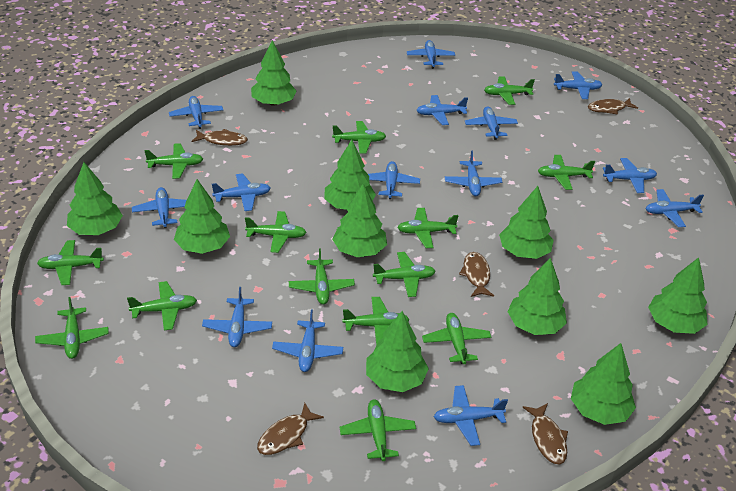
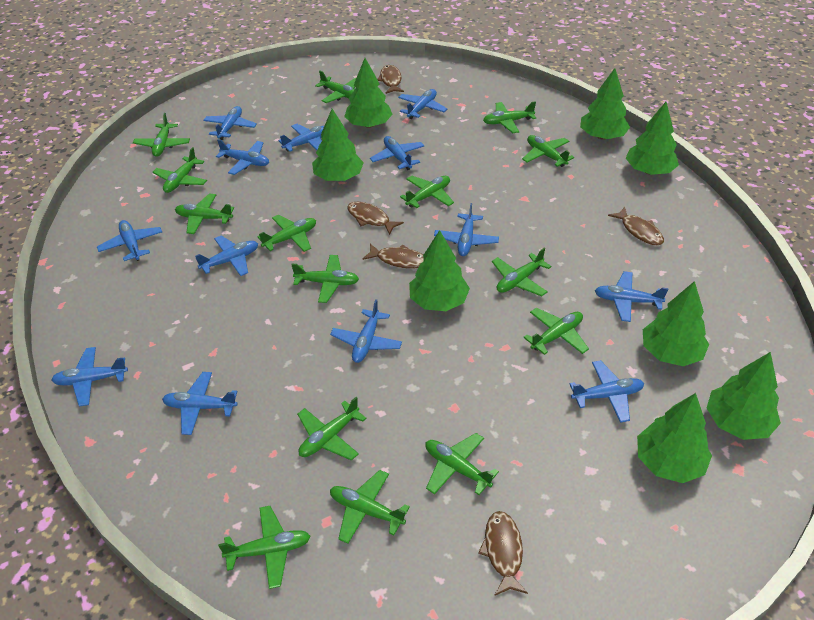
blue plane: [132,187,187,228] [169,96,223,129] [202,287,272,347] [212,173,271,211] [272,309,343,372] [368,161,420,199] [407,40,455,69] [416,95,468,125] [434,385,508,446] [445,151,502,196] [465,106,518,140] [554,71,602,99] [603,158,657,193] [646,189,704,227] = 14 -> [51,347,128,406] [97,220,162,261] [162,372,238,435] [195,235,258,276] [203,106,257,140] [216,139,269,175] [278,124,324,152] [330,299,402,363] [370,136,424,170] [398,89,447,119] [434,203,499,256] [570,360,644,423] [595,271,668,322] = 13
green plane: [35,297,109,359] [37,240,104,285] [127,281,197,330] [144,143,203,179] [245,211,307,253] [289,248,355,305] [332,121,386,154] [340,399,416,461] [342,297,409,345] [373,252,435,297] [397,208,458,248] [422,313,491,364] [484,76,535,105] [538,155,595,190] = 14 -> [133,113,190,157] [152,147,207,193] [175,193,234,234] [218,506,310,589] [257,215,316,252] [291,255,359,303] [297,397,367,460] [315,71,356,103] [330,470,410,544] [400,176,454,208] [425,433,499,495] [483,101,536,133] [492,248,552,296] [522,135,574,167] [523,308,589,355] = 15
green tree: [67,162,123,235] [174,179,230,254] [251,40,297,106] [324,140,376,210] [332,184,387,257] [366,311,429,392] [499,186,554,259] [508,258,567,335] [571,343,636,425] [648,257,707,334] = 10 -> [312,109,364,181] [344,58,393,128] [409,230,470,311] [580,68,630,140] [626,102,679,175] [637,393,712,483] [643,281,709,366] [707,352,781,440] = 8

